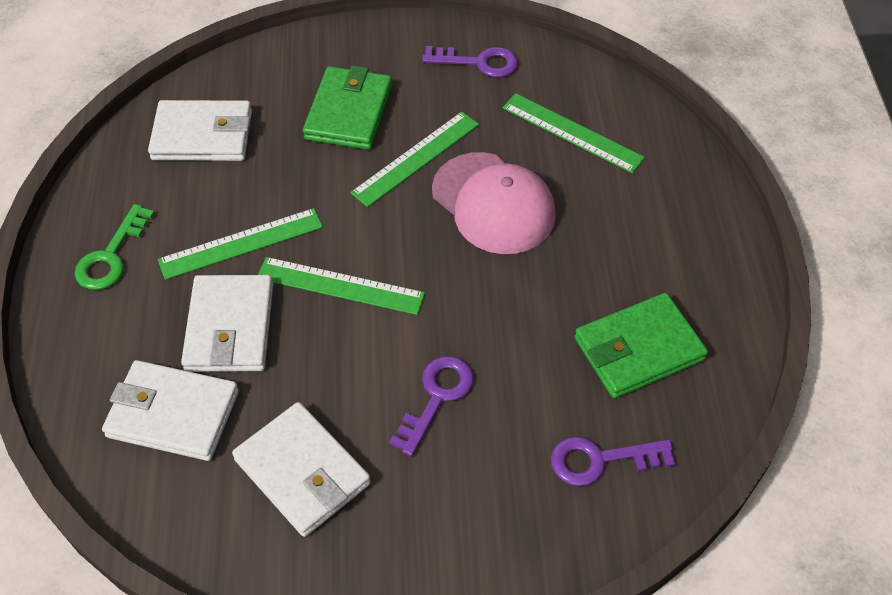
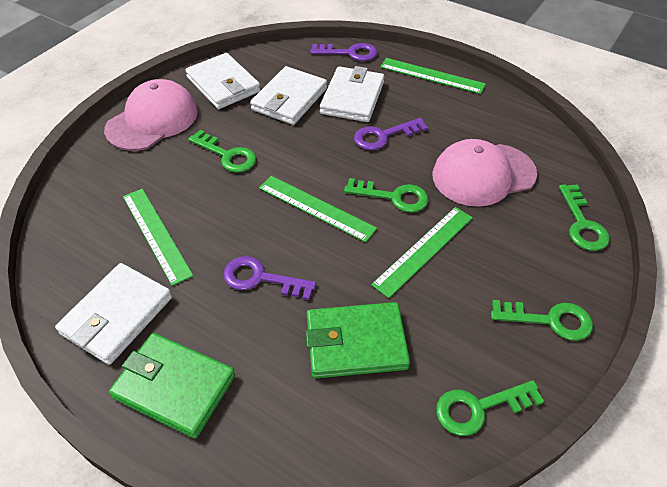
green key: [75,204,155,290] = 1 -> [188,130,256,173] [344,178,429,213] [436,380,544,436] [491,300,593,341] [559,184,610,251] = 5
pink cap: [432,152,556,254] = 1 -> [104,79,198,151] [433,139,537,207] = 2

